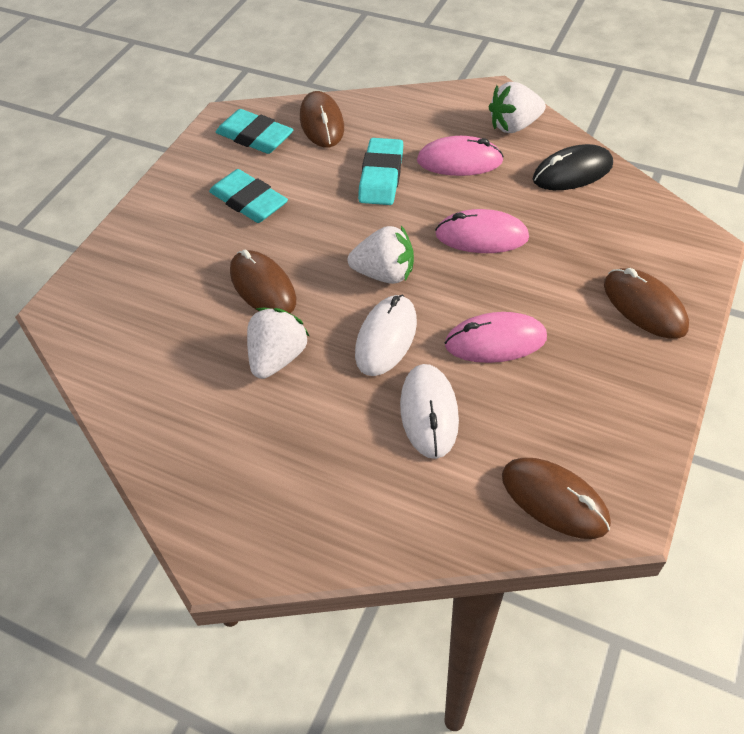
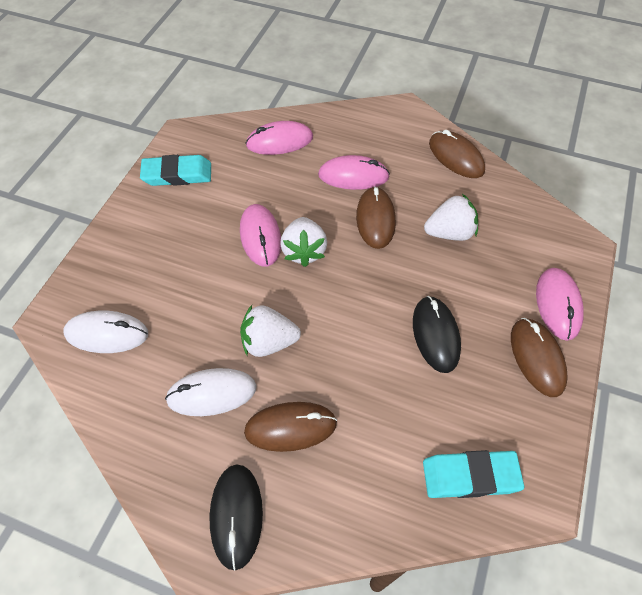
black mouse: [533,144,613,190] = 1 -> [209,464,263,570] [413,296,461,373] = 2
pink mouse: [417,136,504,176] [435,209,529,253] [445,312,547,363] = 3 -> [240,204,281,266] [245,121,313,155] [318,155,390,190] [536,268,584,341] = 4
turquoise eraser: [209,169,288,223] [216,109,293,154] [358,138,403,205] = 3 -> [140,155,211,186] [423,450,524,498] = 2

